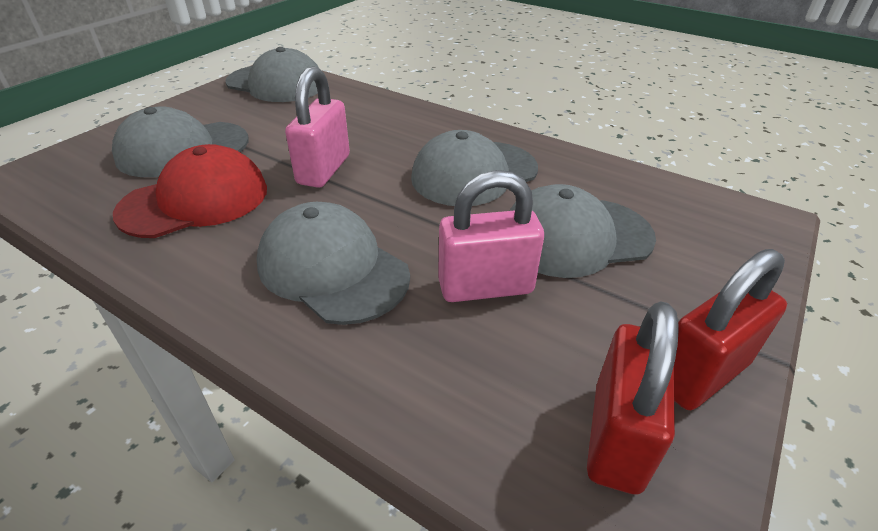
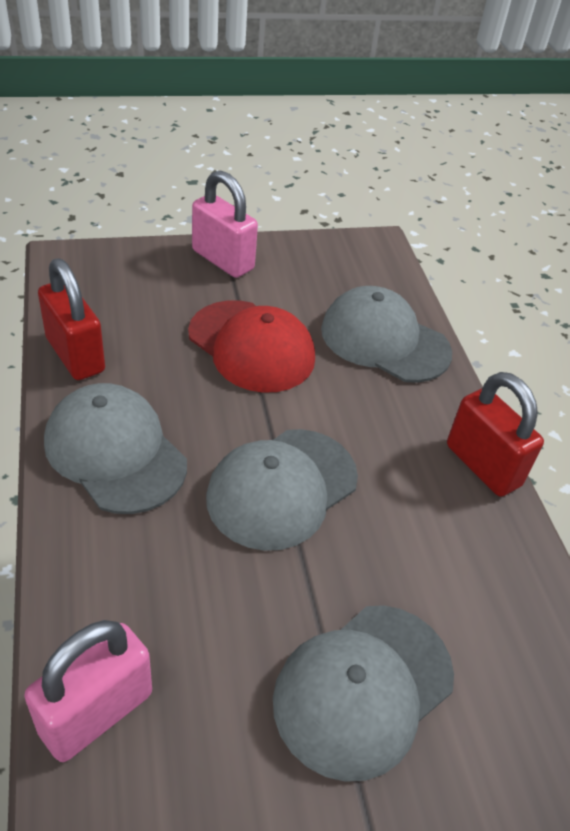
grey cap: [112,107,249,177] [225,47,320,102] [257,202,410,325] [411,130,538,206] [509,184,656,278] = 5 -> [44,383,187,514] [206,429,358,551] [273,605,454,782] [321,286,452,383] = 4

